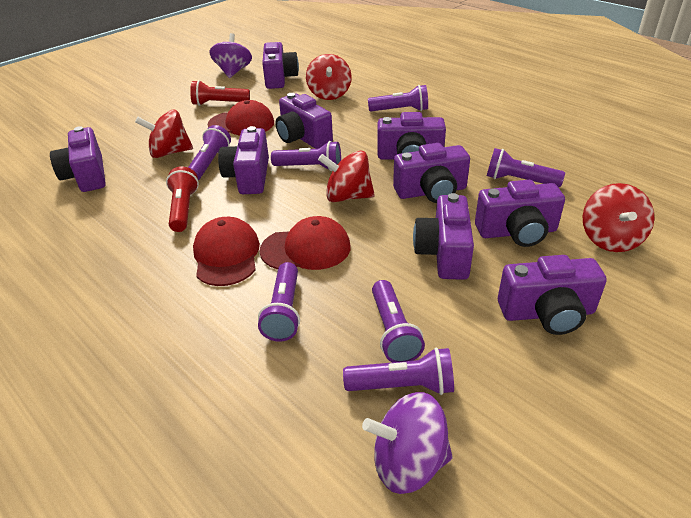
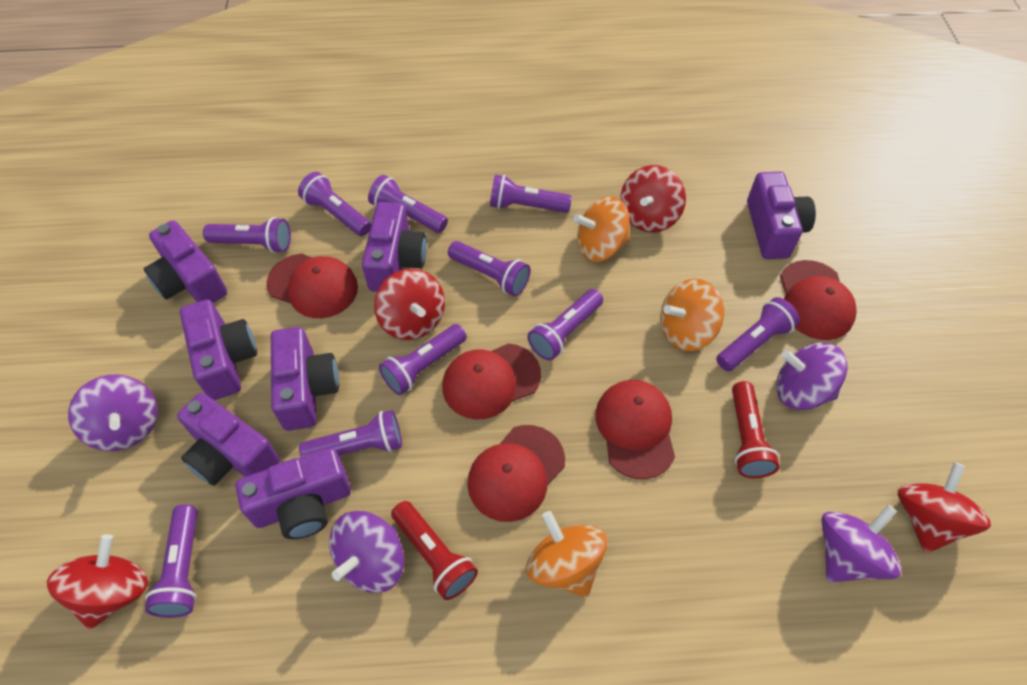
orange spinning top: none = 0 -> [526,511,607,597] [573,196,630,262] [660,278,724,352] = 3
purple camera: [50,126,106,192] [218,126,269,194] [262,42,299,89] [276,93,333,149] [377,112,446,159] [393,143,470,203] [413,193,474,280] [475,180,565,247] [498,255,607,335] = 9 -> [144,220,227,303] [177,393,280,486] [180,300,257,400] [235,448,351,539] [271,327,339,431] [362,202,427,292] [747,172,816,259] = 7
purple flashlight: [188,125,231,180] [258,262,300,342] [271,141,341,171] [343,347,454,395] [368,85,428,111] [372,280,425,362] [487,148,565,187] = 7 -> [145,504,198,618] [203,217,291,253] [298,172,371,236] [299,410,402,457] [368,175,448,233] [379,324,467,395] [448,241,531,296] [490,174,572,213] [527,289,603,360] [716,297,800,371] = 10
purple spinning top: [209,33,252,78] [362,392,453,494] = 2 -> [68,375,158,451] [329,511,404,593] [776,342,848,410] [821,505,902,582] = 4
red cap: [193,217,260,286] [208,100,274,135] [259,216,350,270] = 3 -> [266,253,358,318] [442,343,541,420] [467,425,565,522] [595,380,675,479] [780,260,857,340] = 5

